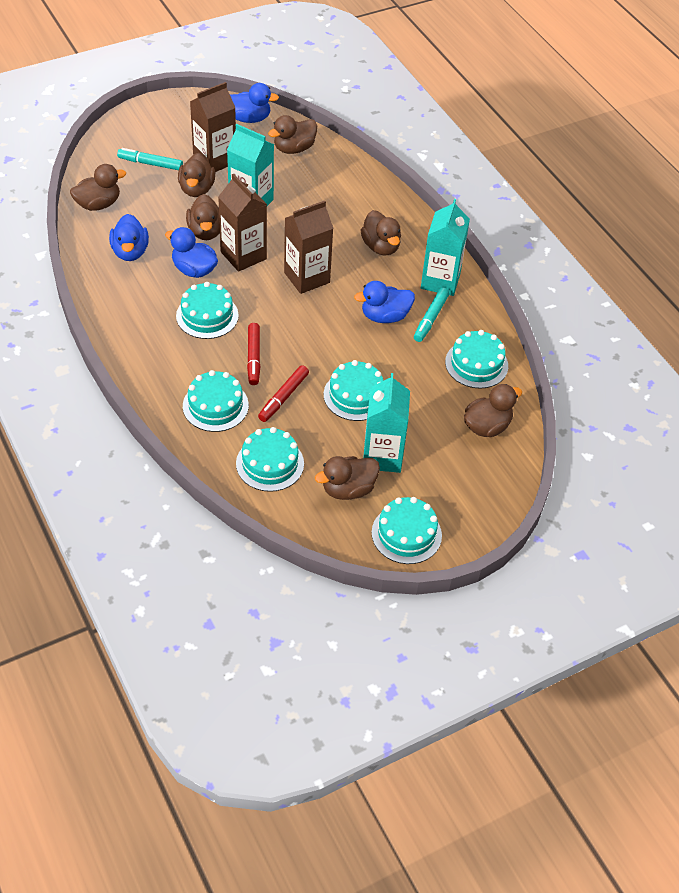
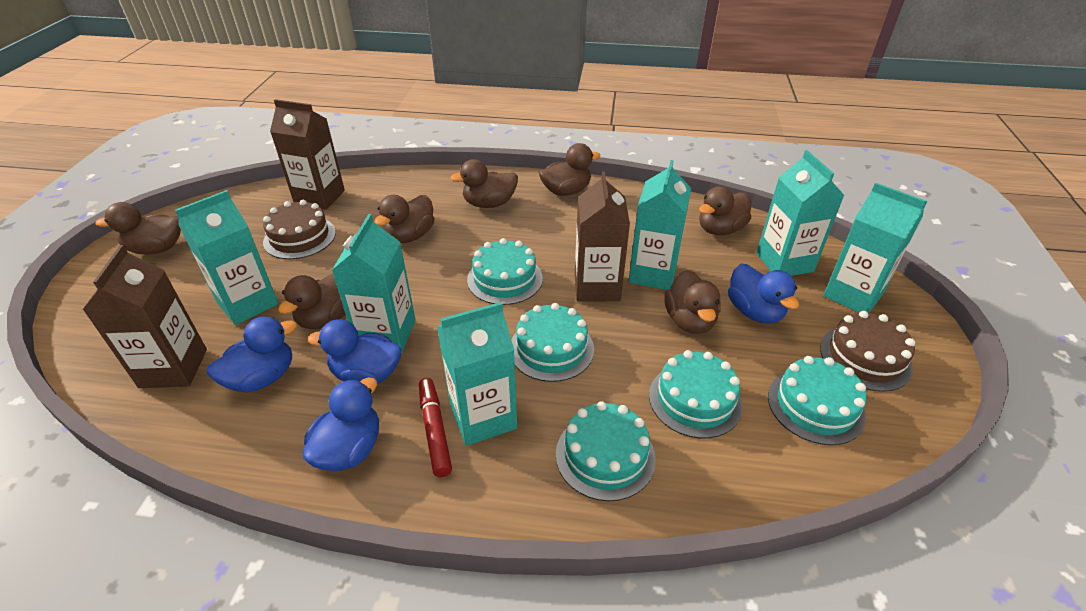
brown cake: none = 0 -> [263,200,336,259] [820,311,915,392] = 2
red marker: [247,323,260,385] [258,365,309,422] = 2 -> [419,378,452,477] = 1
turquoise cake: [176,282,239,339] [183,370,249,432] [236,427,304,492] [324,360,384,421] [372,497,442,564] [445,330,508,389] = 6 -> [467,238,543,305] [511,303,594,382] [556,401,656,501] [649,350,743,438] [768,356,867,445] = 5
turquoise carton: [227,124,274,206] [363,373,410,473] [421,199,470,296] = 3 -> [175,190,278,325] [332,214,416,353] [437,302,517,446] [628,160,691,290] [756,150,845,276] [823,183,928,313] = 6
turquoise marker: [117,148,183,170] [414,288,449,342] = 2 -> none = 0

